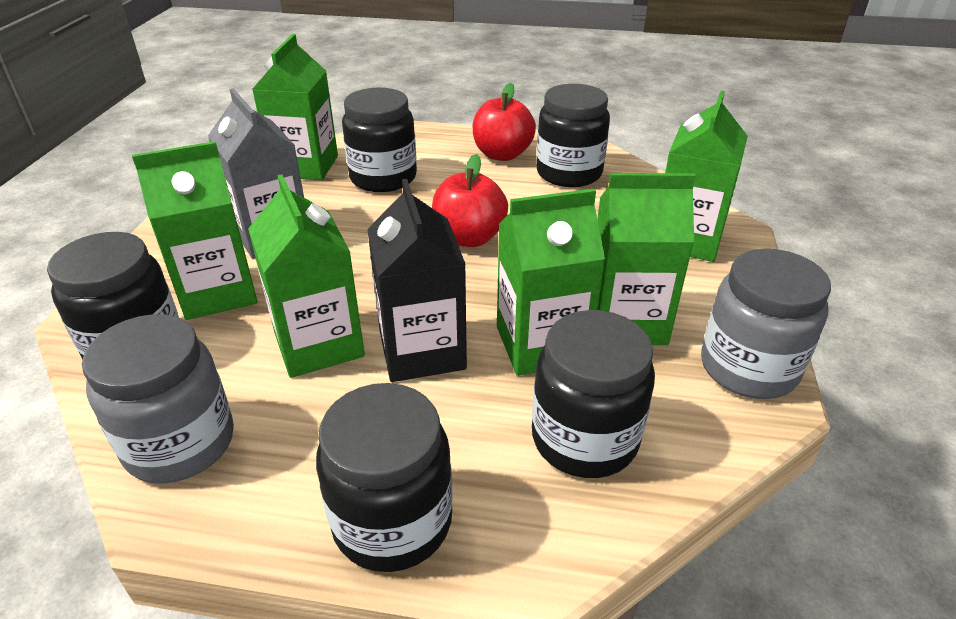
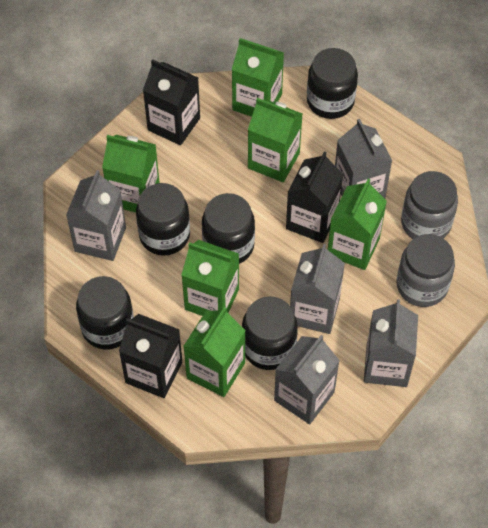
black carton: [367,179,467,382] = 1 -> [119,314,182,398] [143,59,200,145] [286,151,343,243] = 3
grey carton: [208,88,304,259] = 1 -> [66,170,126,261] [274,335,340,424] [290,244,345,334] [335,119,392,199] [364,299,418,387] = 5
red apple: [432,154,508,247] [473,83,536,161] = 2 -> none = 0

